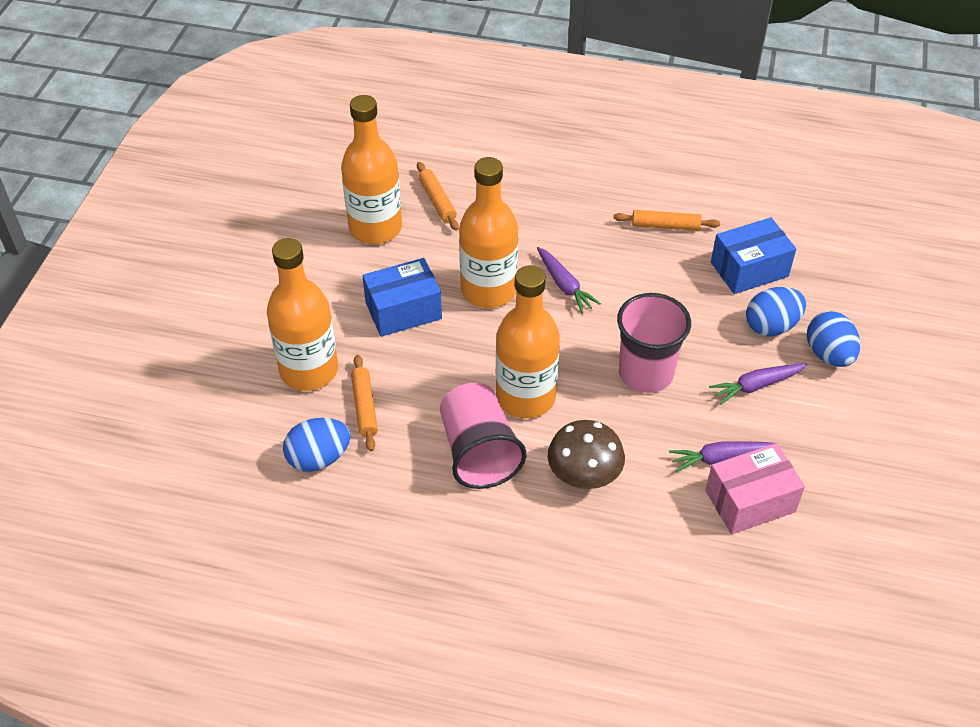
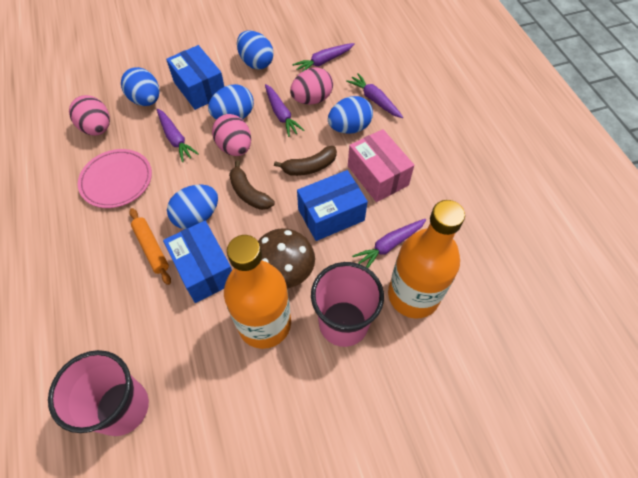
blue box: [362,258,442,337] [711,217,796,294] = 2 -> [163,221,232,303] [166,45,225,110] [297,170,368,241] = 3
blue egg: [283,418,350,472] [746,287,806,337] [807,311,860,367] = 3 -> [121,67,160,106] [167,185,218,229] [208,84,254,119] [237,30,274,70] [328,96,373,134] = 5
brown banana: none = 0 -> [229,160,275,210] [274,146,337,176] = 2
orange bottle: [267,238,338,391] [341,95,402,244] [459,157,518,308] [496,265,560,419] = 4 -> [224,235,291,349] [388,200,465,319] = 2
orange rolling pin: [351,355,378,451] [417,162,459,231] [613,210,720,231] = 3 -> [129,208,171,285] = 1
pink egg: none = 0 -> [69,95,110,136] [212,114,251,156] [290,67,333,104] = 3
pink plate: none = 0 -> [78,149,152,208] = 1
purple carrot: [537,247,601,313] [669,441,778,472] [709,363,807,405] = 3 -> [157,109,199,162] [265,84,305,137] [292,43,355,72] [346,73,403,118] [352,219,427,268] = 5

